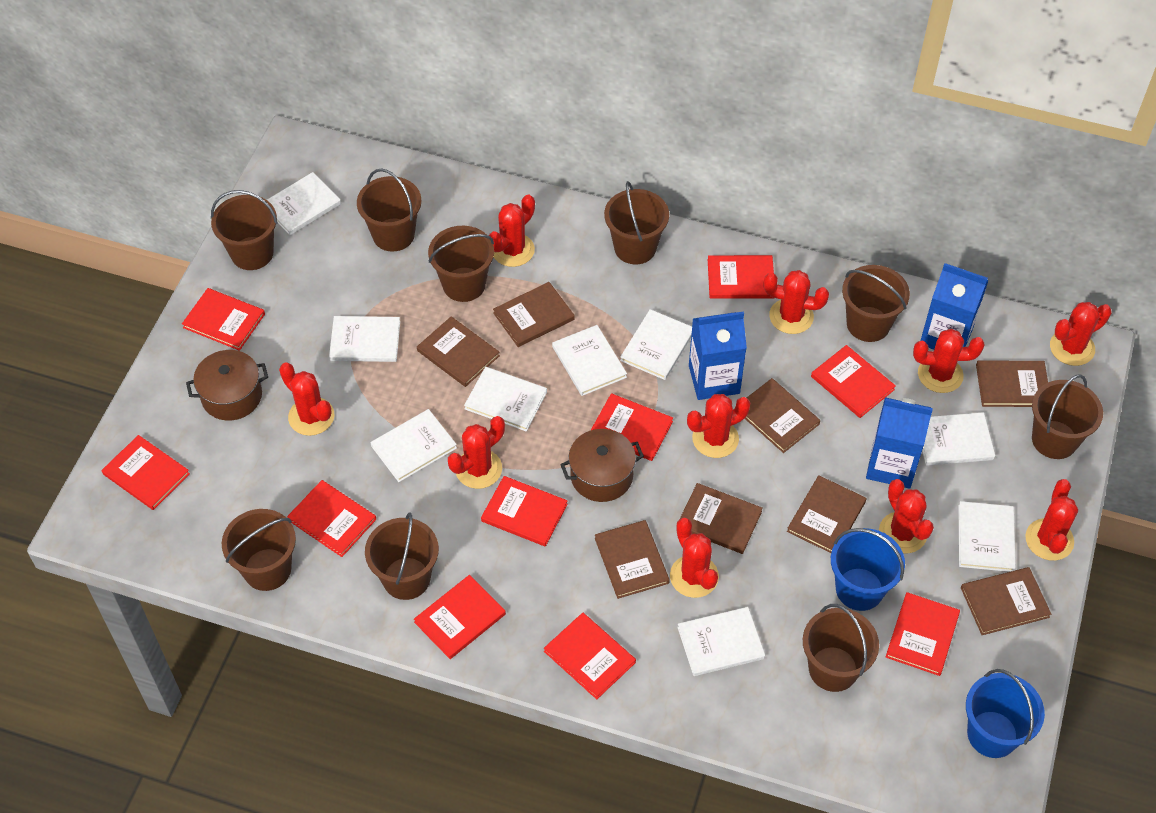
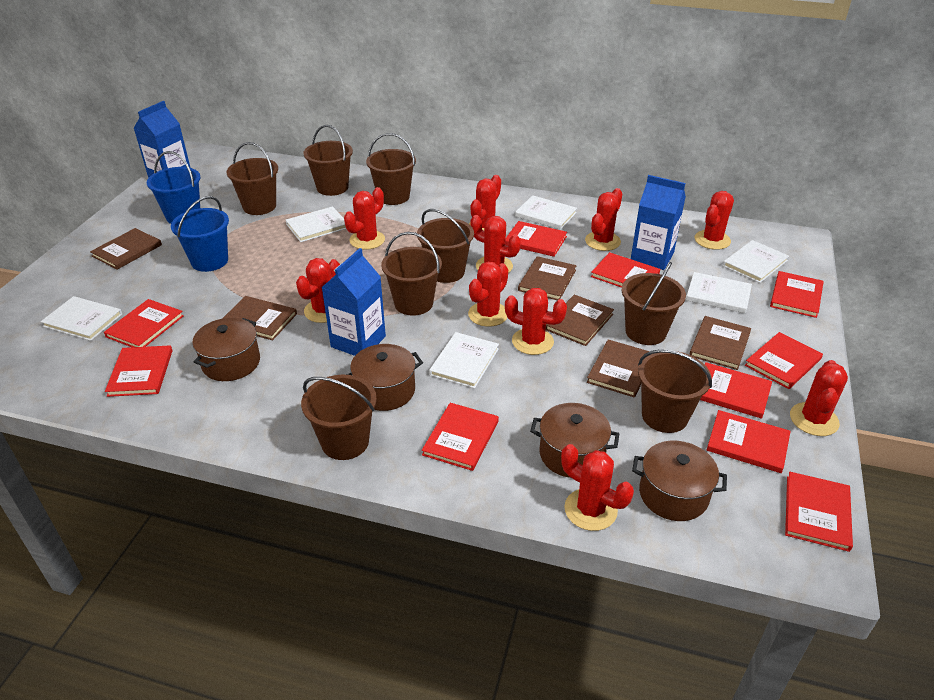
brown book: [417,316,500,387] [493,282,575,347] [595,520,670,599] [680,483,763,554] [745,378,820,453] [787,475,866,553] [961,567,1051,635] [976,361,1048,407] = 8 -> [90,228,162,270] [222,296,297,340] [518,256,577,300] [546,295,614,346] [587,339,650,398] [689,316,751,370] = 6
brown bucket: [211,190,278,270] [222,509,296,591] [357,169,422,252] [365,512,439,600] [428,226,494,302] [604,181,669,264] [803,604,879,692] [842,265,910,342] [1032,374,1103,459] = 9 -> [226,142,278,215] [301,375,377,460] [304,125,353,196] [366,133,416,205] [381,232,442,316] [417,209,474,283] [622,262,686,345] [638,349,712,433] = 8
brown pot: [186,350,268,421] [560,429,644,502] = 2 -> [192,318,260,381] [346,344,423,411] [530,403,619,478] [632,441,727,521] = 4
white book: [267,172,341,235] [329,316,400,362] [370,409,457,482] [464,367,547,432] [552,325,627,396] [620,309,692,380] [677,607,765,676] [922,412,995,466] [958,501,1016,572] = 9 -> [41,296,122,341] [286,206,346,242] [429,332,499,388] [515,195,577,230] [686,272,752,313] [723,240,789,283] = 6

